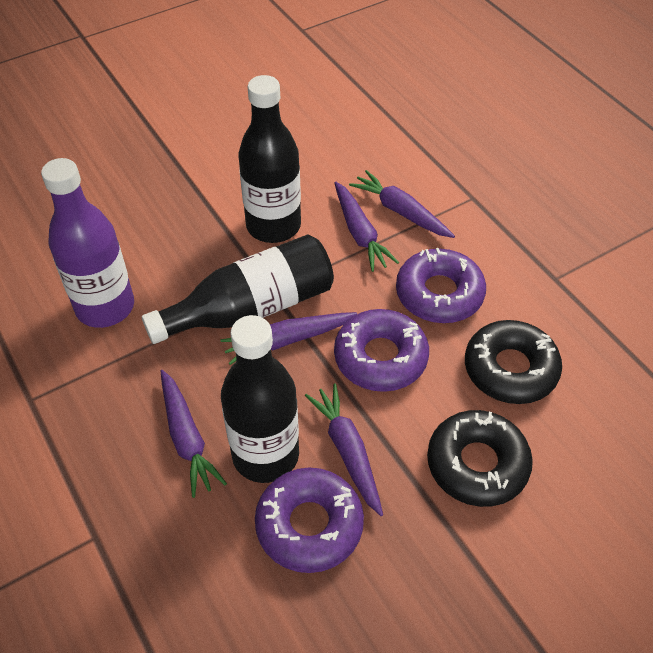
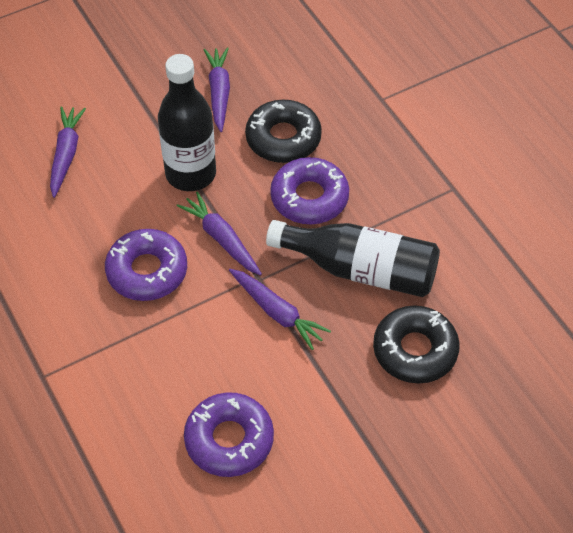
black bottle: [142,234,334,344] [221,315,299,483] [238,75,301,243] = 3 -> [158,54,216,191] [266,220,440,297] = 2
purple bottle: [41,158,134,328] = 1 -> none = 0
purple carrot: [161,370,227,498] [220,312,357,365] [305,384,383,516] [334,182,399,272] [349,170,455,238] = 5 -> [50,107,86,198] [176,191,262,276] [204,47,230,132] [229,269,331,350] = 4

